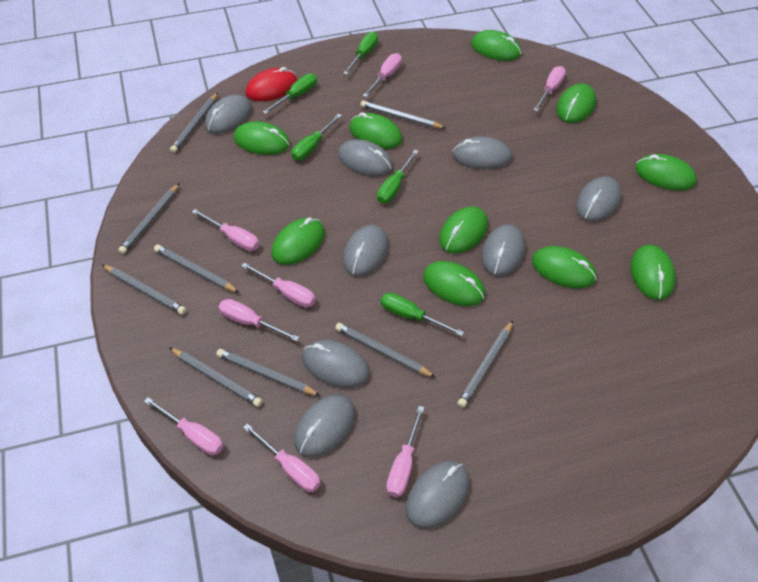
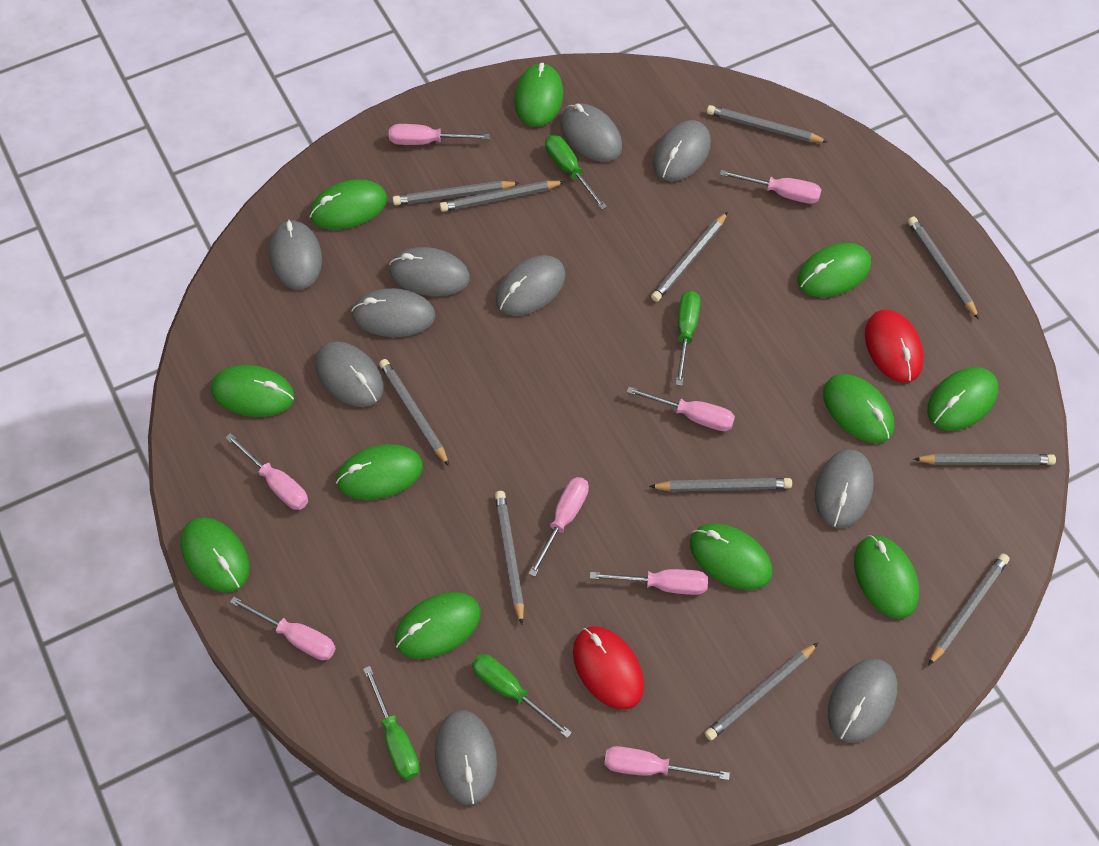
green mouse: [234,121,290,155] [271,218,325,265] [350,112,402,149] [423,261,485,306] [439,206,488,254] [471,30,521,61] [532,246,597,289] [556,83,596,123] [631,245,676,300] [635,154,697,191] = 10 -> [180,517,250,592] [211,365,295,417] [310,179,387,230] [336,444,423,500] [395,592,481,659] [514,63,563,127] [690,523,772,590] [797,243,871,297] [823,374,894,443] [854,535,919,619] [927,367,998,430] = 11
green screwdriver: [262,74,317,114] [291,114,342,161] [343,31,378,75] [377,150,419,204] [381,293,464,336] = 5 -> [363,666,420,780] [472,654,572,738] [545,135,607,210] [676,291,700,386] = 4
grey mouse: [205,95,252,134] [294,395,355,458] [302,340,370,388] [338,139,393,176] [343,225,388,277] [406,461,470,529] [452,136,512,169] [481,224,525,276] [576,177,621,222] = 9 -> [269,220,322,290] [316,342,383,407] [351,288,435,337] [389,247,470,296] [435,710,497,805] [496,255,566,316] [560,103,622,162] [653,120,711,181] [815,449,874,529] [828,659,897,743] = 10
grey pencil: [102,265,186,315] [118,183,180,254] [154,245,240,293] [169,347,262,407] [170,93,218,153] [216,349,321,396] [335,323,436,378] [360,100,446,129] [457,321,513,408] = 9 -> [379,359,449,466] [392,181,519,205] [439,181,565,212] [495,491,524,625] [649,478,792,492] [651,212,728,302] [705,643,818,741] [707,105,828,143] [908,216,979,319] [914,454,1056,465] [928,553,1009,666] = 11
red mouse: [246,67,297,101] = 1 -> [573,626,644,710] [865,310,924,383] = 2

